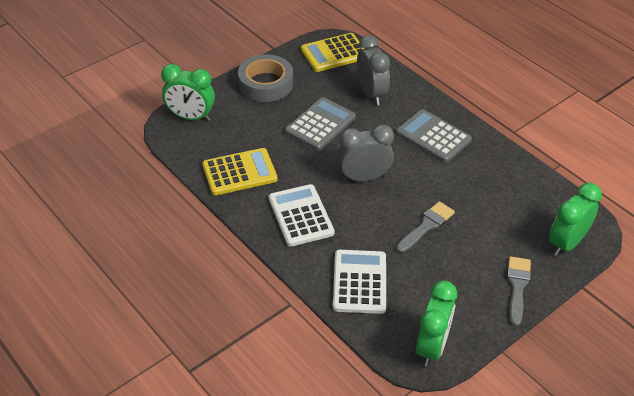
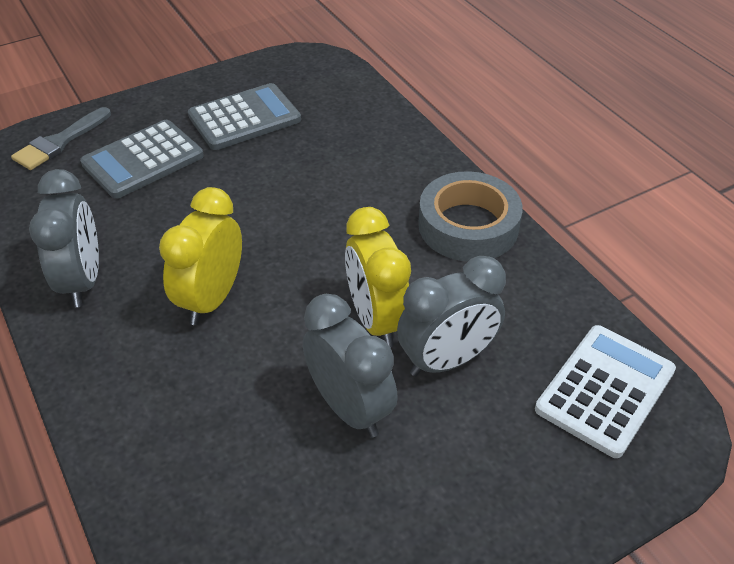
green clock: [161,64,215,121] [416,281,457,366] [549,183,602,256] = 3 -> none = 0
grey brush: [396,201,455,253] [507,256,531,326] = 2 -> [11,107,111,170] = 1
grey clock: [337,124,394,182] [357,35,390,105] = 2 -> [29,169,99,307] [303,294,398,437] [397,256,506,376] = 3
white calculator: [269,184,334,247] [333,250,386,314] = 2 -> [535,325,676,458] = 1
yellow calculator: [202,148,277,196] [301,33,365,72] = 2 -> none = 0
yellow clock: none = 0 -> [159,187,242,325] [345,207,411,347] = 2

